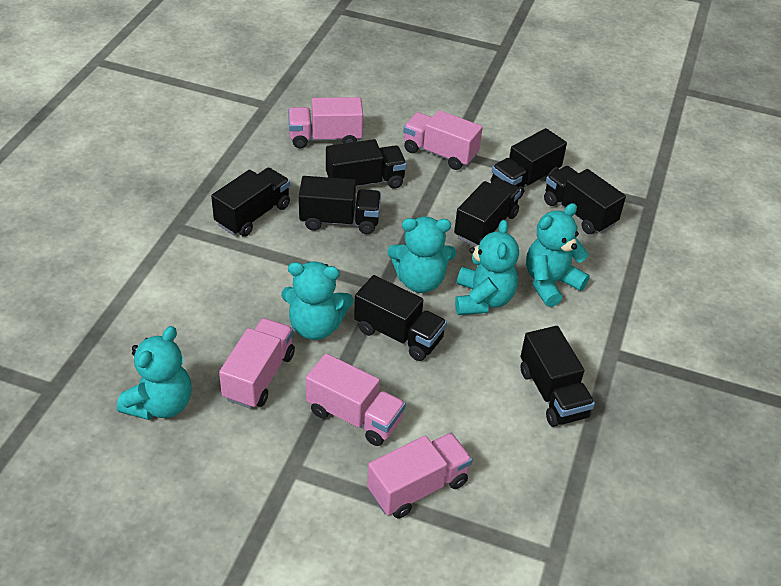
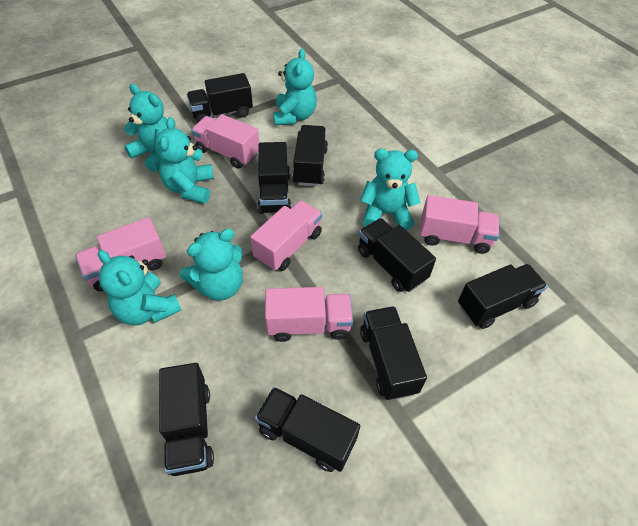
turquoise teddy bear: [117,326,192,420] [281,262,353,340] [387,217,456,293] [455,220,519,315] [526,203,590,307] = 5 -> [98,250,182,325] [124,84,167,172] [155,117,214,204] [180,229,243,301] [273,49,317,126] [360,149,420,230] = 6

